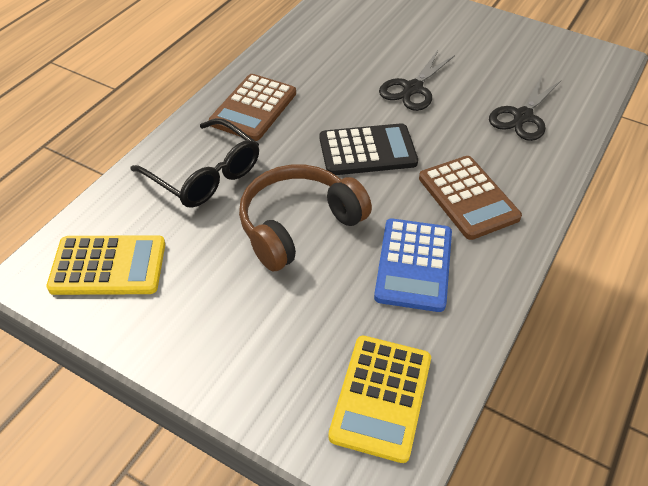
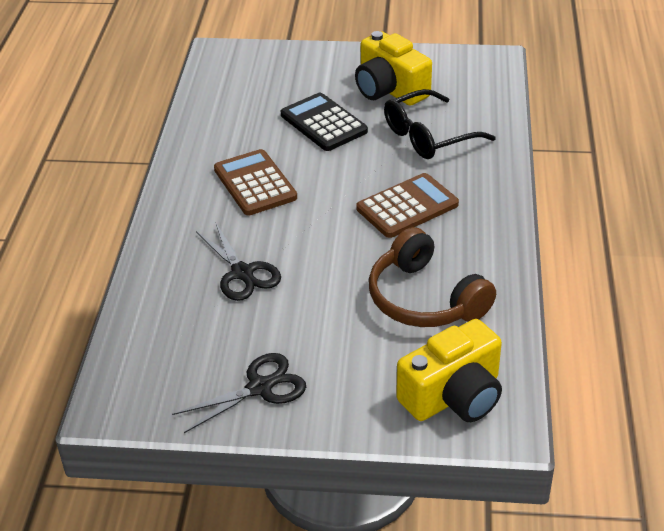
blue calculator: [374,219,452,312] = 1 -> none = 0
yellow calculator: [46,235,165,295] [328,336,431,463] = 2 -> none = 0
yellow camera: none = 0 -> [355,31,432,106] [396,319,502,422] = 2

